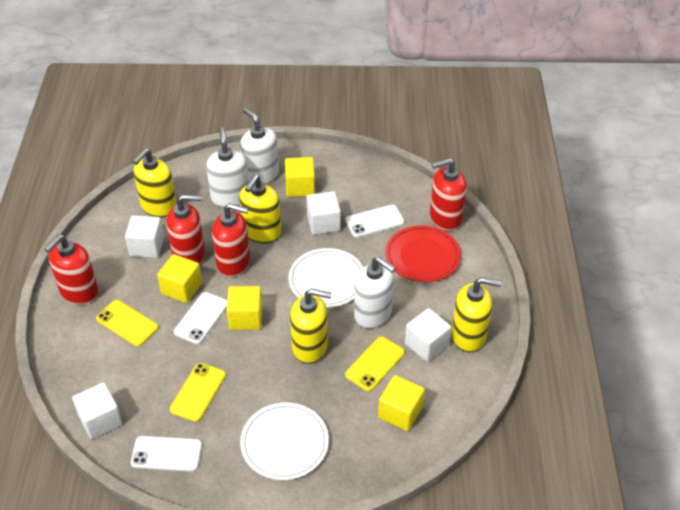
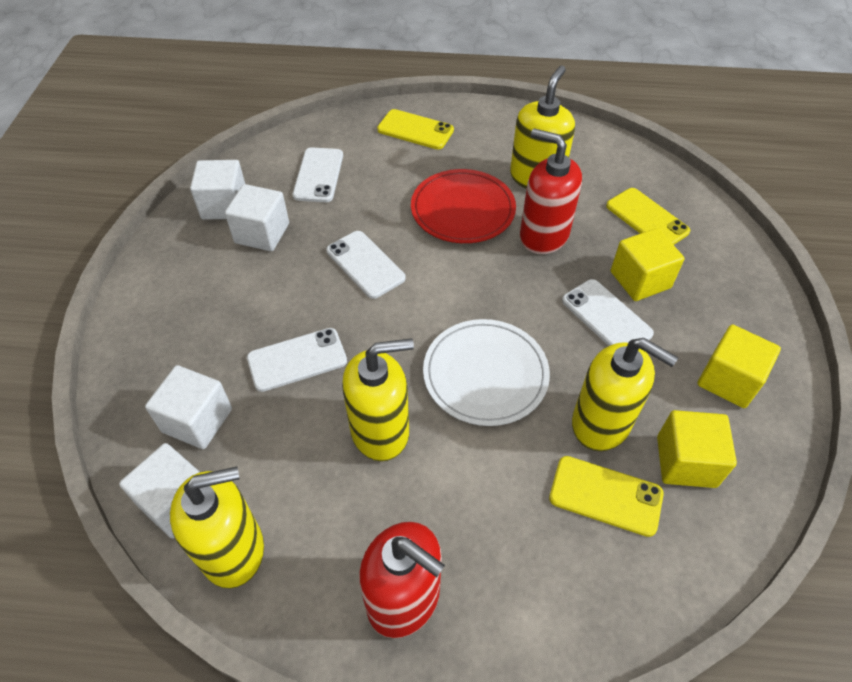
red soap dispenser: [45,234,99,305] [166,195,205,265] [212,203,250,277] [430,158,467,231] = 4 -> [359,522,445,638] [520,128,582,254] = 2
white phone: [131,436,202,472] [174,292,227,344] [345,205,404,238] = 3 -> [247,328,347,392] [293,147,343,202] [326,231,406,299] [562,279,654,346] = 4
white plate: [240,402,329,480] [288,248,363,307] = 2 -> [423,319,550,426] = 1
white soap dispenser: [206,127,249,208] [240,108,279,185] [354,256,395,329] = 3 -> none = 0
yellow cube: [157,254,202,303] [227,286,262,330] [285,157,315,197] [378,375,425,431] = 4 -> [611,228,684,301] [657,410,737,488] [697,325,781,408] = 3

